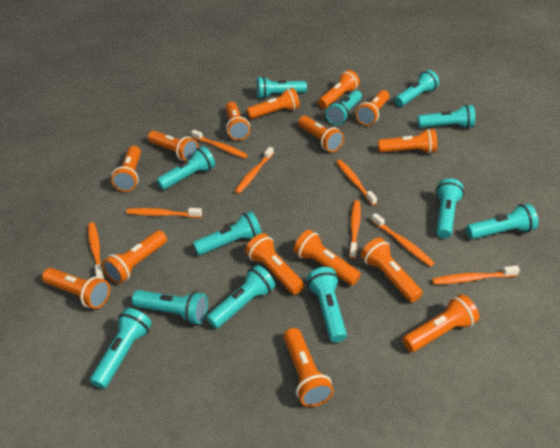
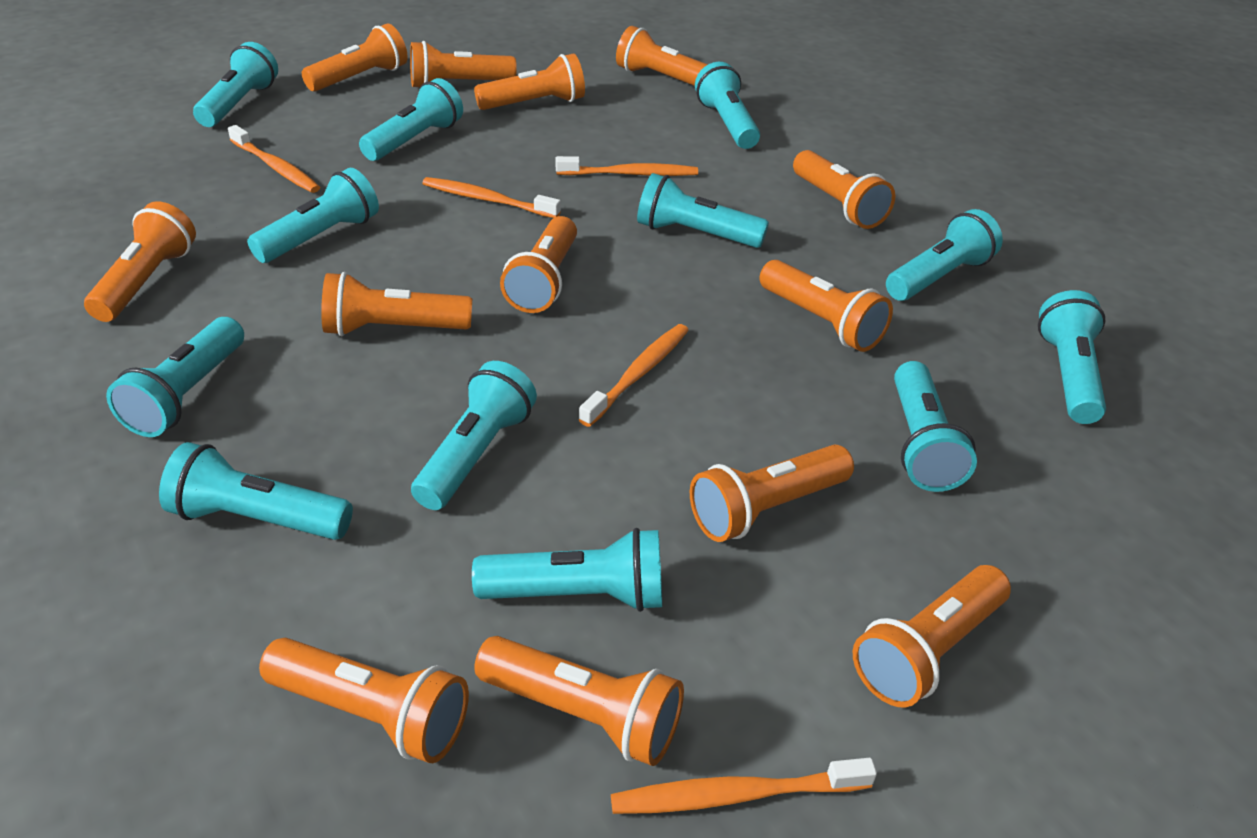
orange flashlight: [42,268,110,309] [102,230,167,284] [111,146,141,192] [148,131,198,161] [225,102,250,140] [245,233,304,295] [247,88,300,119] [284,328,334,407] [294,230,361,285] [298,116,344,152] [318,70,360,109] [356,90,389,126] [361,238,423,302] [378,129,437,154] [402,294,479,352] = 15 -> [84,201,196,322] [259,638,469,763] [302,23,408,92] [321,272,472,336] [410,41,517,87] [474,54,585,110] [474,636,684,766] [500,216,577,313] [616,26,708,86] [690,445,854,542] [760,260,893,352] [793,150,895,229] [853,565,1011,708] = 13
orange toothbrush: [88,222,104,280] [126,208,202,218] [191,130,248,158] [235,147,274,194] [336,160,377,205] [349,200,361,258] [371,213,434,266] [432,266,520,285] = 8 -> [228,125,320,193] [422,177,561,218] [556,156,698,176] [579,324,689,427] [611,758,877,814] = 5

